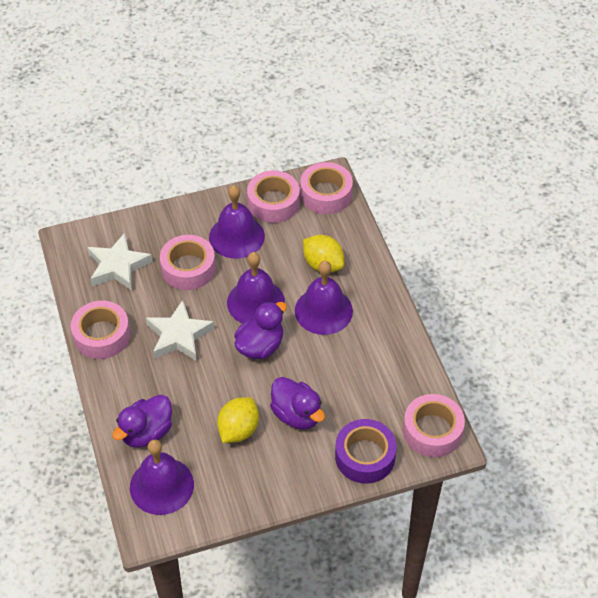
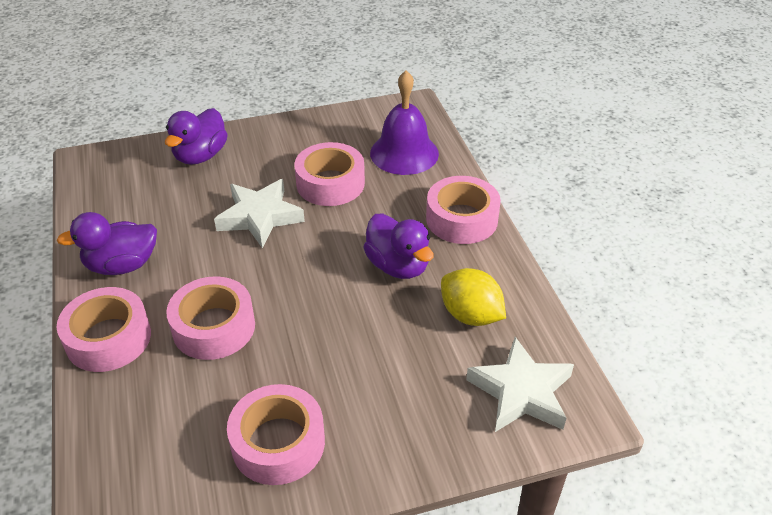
purple bell: [130,440,194,515] [209,185,265,259] [227,252,285,324] [295,261,353,335] = 4 -> [370,70,439,175] = 1
purple tape: [335,419,397,483] = 1 -> none = 0
yellow lemon: [217,397,259,443] [303,235,344,273] = 2 -> [441,268,506,326] = 1

